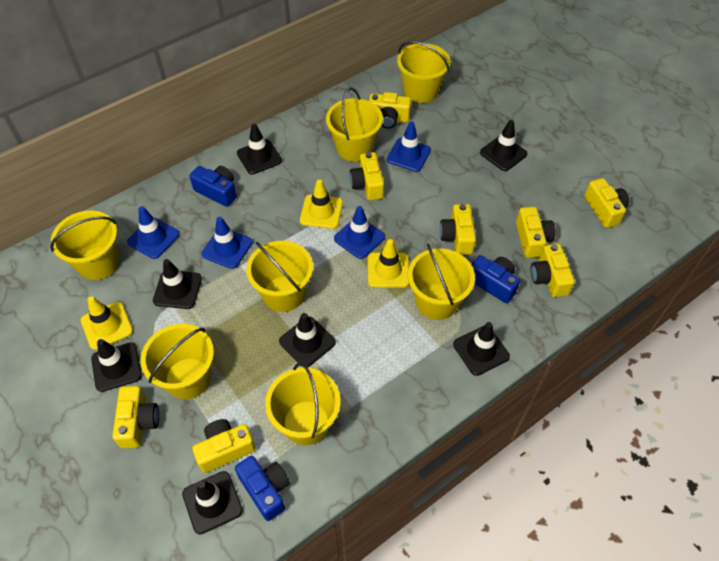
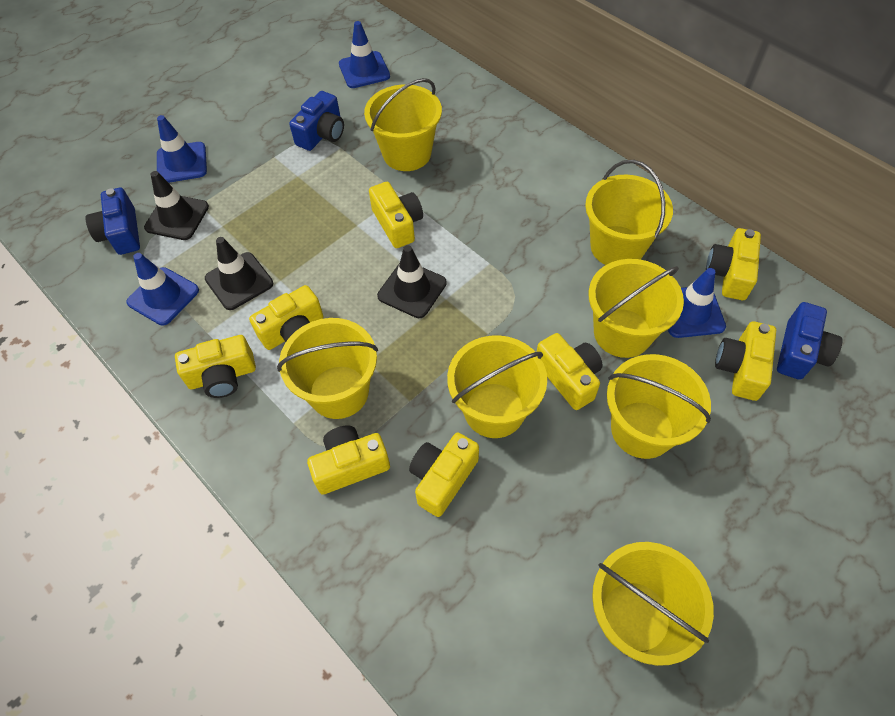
black traffic cone: [91,339,142,392] [153,259,202,309] [182,471,243,534] [237,124,282,174] [279,313,336,367] [453,322,510,376] [480,120,528,171] = 7 -> [144,171,209,240] [205,237,273,310] [377,245,447,318] = 3
yellow traffic cone: [81,296,133,350] [300,179,343,229] [368,239,409,288] = 3 -> none = 0

